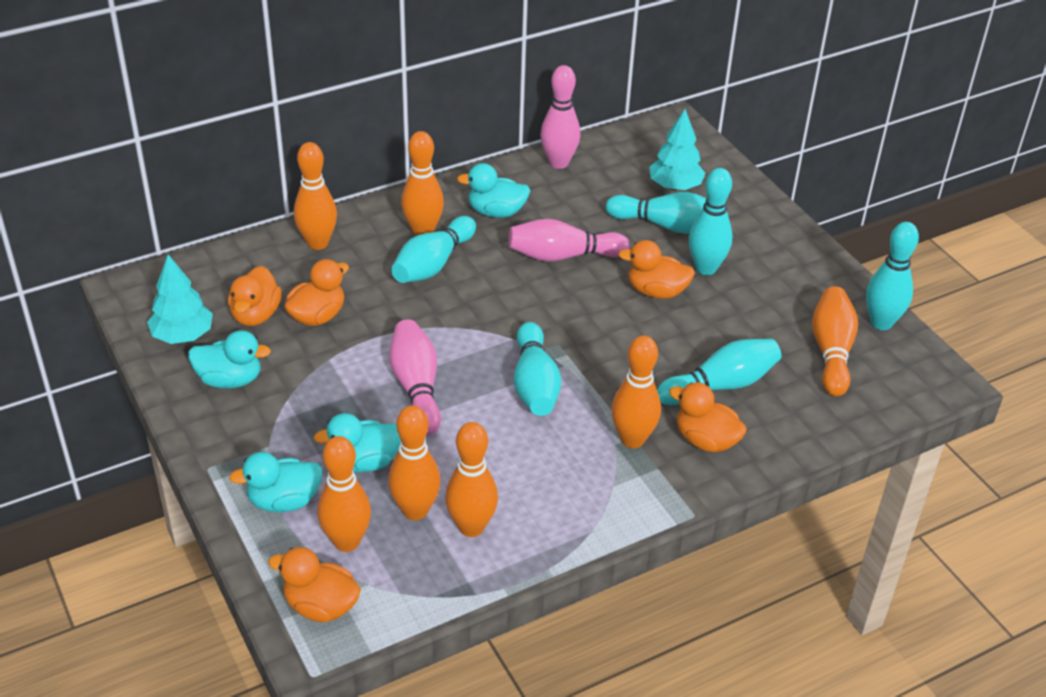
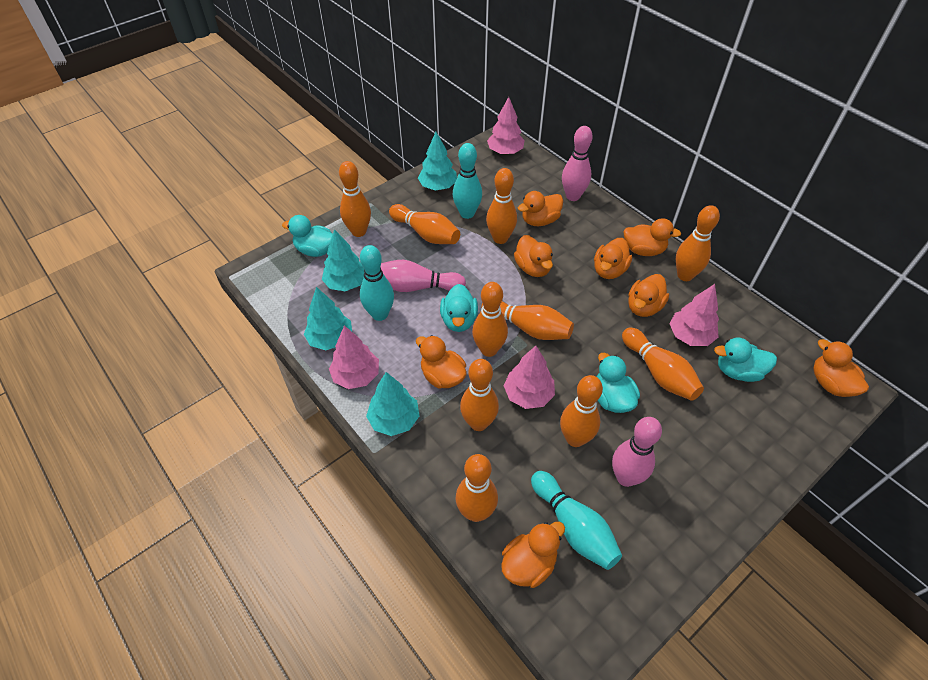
orange bowling pin: [294,142,337,250] [317,436,371,552] [388,405,441,520] [401,131,444,236] [445,422,498,537] [611,336,661,448] [812,286,858,397] = 7 -> [339,161,371,237] [389,204,460,244] [456,454,498,522] [460,359,499,431] [472,282,508,357] [481,301,574,340] [486,168,517,244] [560,375,603,447] [622,328,704,401] [676,205,720,281] = 10
orange duck: [228,266,282,326] [268,547,361,622] [284,259,349,326] [618,240,695,299] [669,382,747,453] = 5 -> [416,335,467,389] [501,522,565,588] [514,235,553,277] [518,191,563,226] [594,238,632,279] [623,218,681,256] [628,274,669,317] [813,339,869,397] = 8
pink tree: none = 0 -> [329,326,379,389] [487,97,525,155] [504,346,555,409] [670,284,719,346] = 4
turquoise bowling pin: [391,216,476,283] [514,322,561,416] [606,192,707,234] [657,339,781,405] [689,168,732,275] [866,222,919,330] = 6 -> [360,245,394,321] [453,143,482,219] [531,471,622,570] = 3
turquoise tree: [147,255,213,344] [649,109,705,191] = 2 -> [304,287,352,350] [322,229,364,291] [366,372,419,436] [418,132,457,191] = 4

